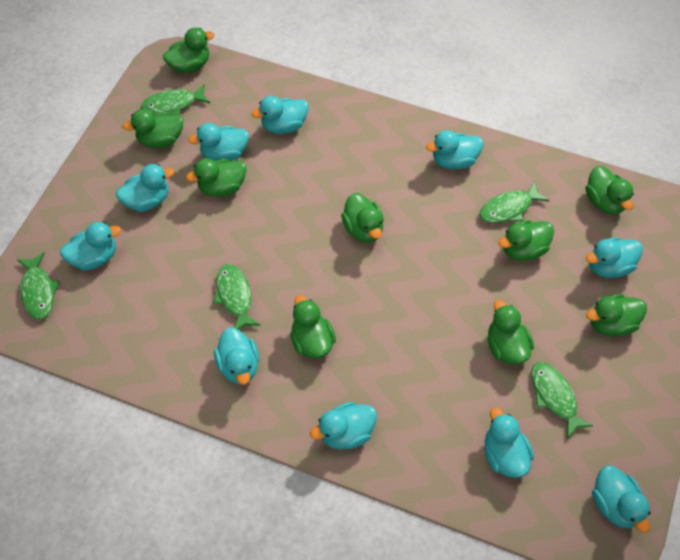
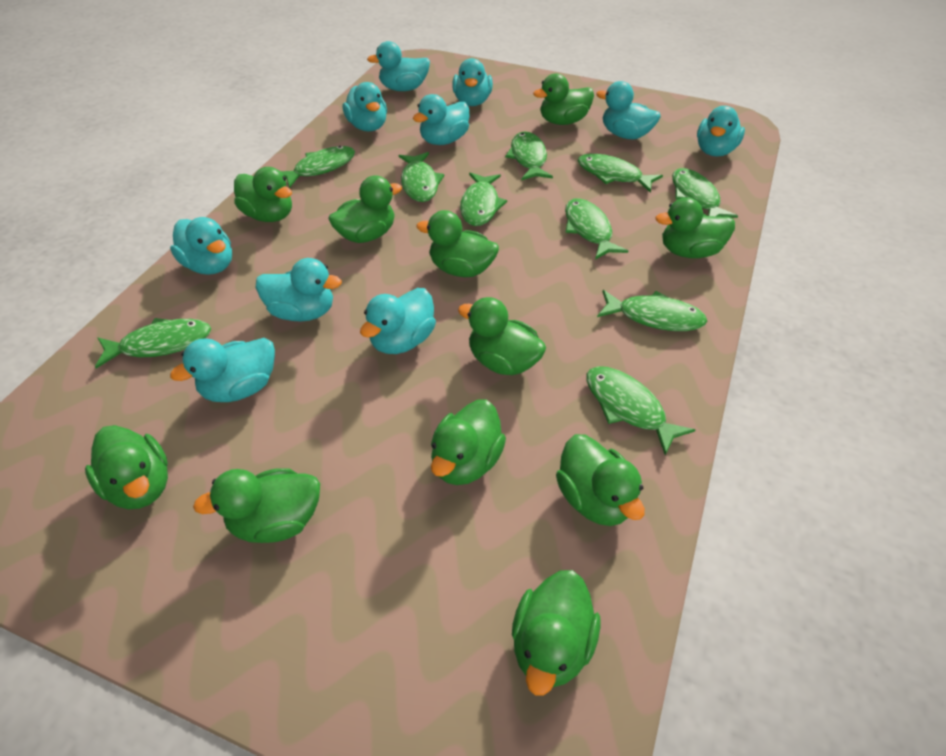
green duck: [123,109,183,148] [163,28,215,73] [186,158,247,197] [290,295,336,359] [341,193,384,243] [488,300,534,364] [498,220,554,261] [586,166,634,215] [586,294,647,336] = 9 -> [85,425,168,509] [193,468,320,543] [234,167,292,222] [328,175,402,243] [416,210,499,277] [431,400,506,485] [458,297,546,375] [512,570,601,696] [533,74,594,125] [556,434,645,526] [655,197,735,258] = 11
green fish: [17,252,60,319] [141,84,210,115] [213,264,260,330] [480,181,549,223] [531,362,594,438] = 5 -> [95,318,211,369] [280,146,355,188] [399,152,444,202] [460,173,507,226] [505,132,553,180] [565,198,628,260] [578,154,663,193] [586,366,695,455] [597,290,707,331] [672,168,738,218] = 10

